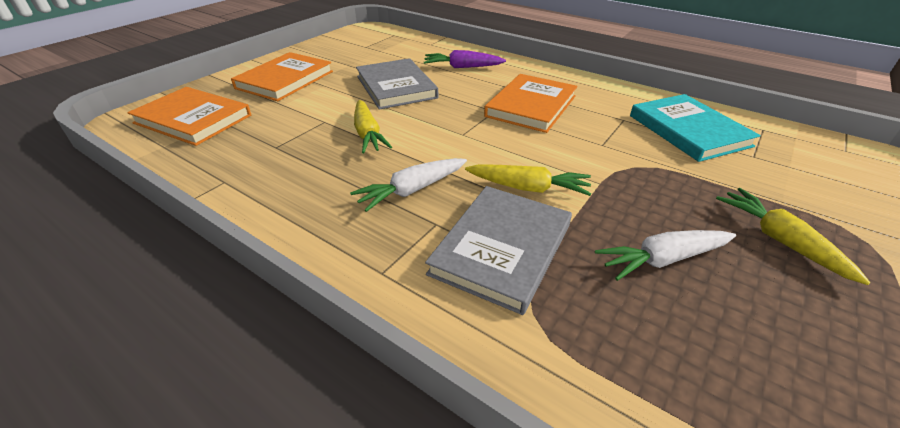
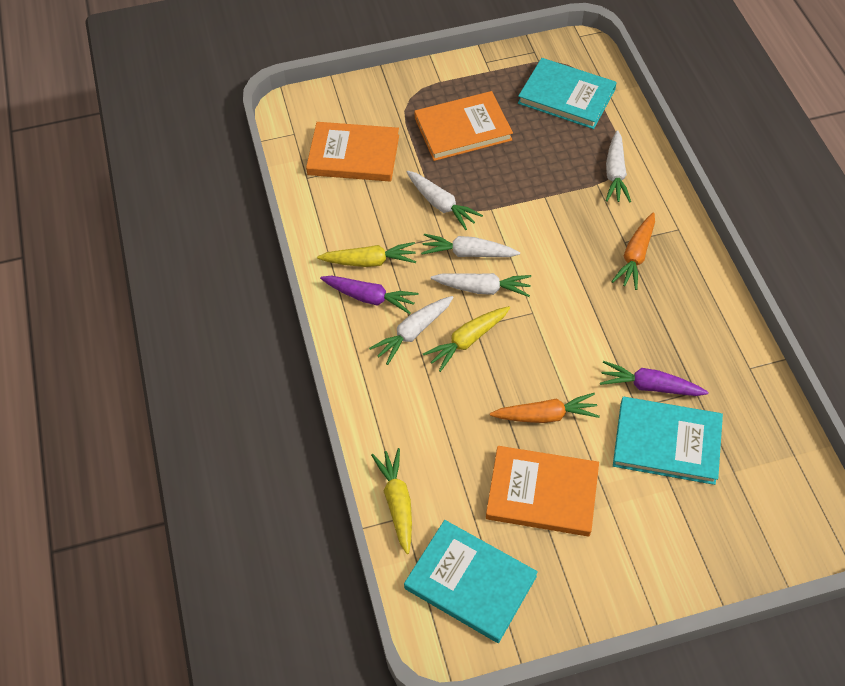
grey book: [356,58,438,110] [425,186,572,315] = 2 -> none = 0
orange carrot: none = 0 -> [490,393,600,423] [611,213,655,290] = 2
purple carrot: [424,50,506,68] = 1 -> [320,276,418,314] [600,361,709,396] = 2
turquoise book: [630,94,761,162] = 1 -> [404,520,538,643] [518,58,617,129] [613,397,723,485] = 3
white carrot: [350,158,467,212] [595,230,736,281] = 2 -> [369,296,454,365] [407,171,483,230] [421,234,520,257] [431,273,531,297] [606,130,631,203] = 5

